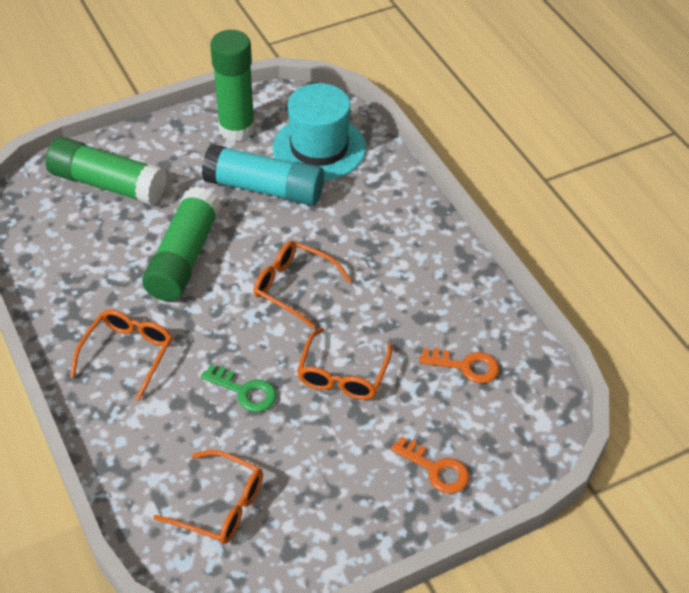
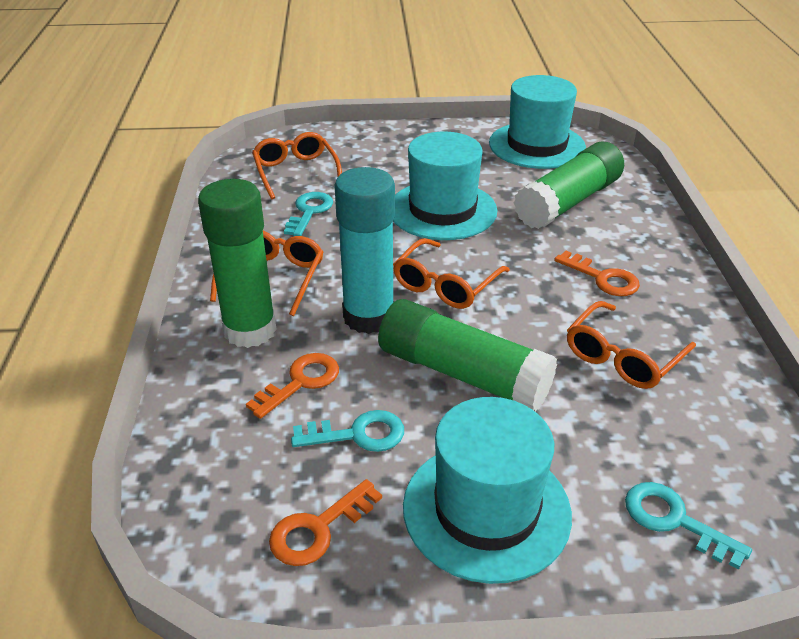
green key: [201,365,277,412] = 1 -> none = 0
orange key: [391,437,469,494] [419,348,499,384] = 2 -> [246,353,339,419] [269,479,382,566] [554,251,640,296] = 3
turquoise hat: [273,83,366,180] = 1 -> [393,132,497,240] [403,397,572,584] [489,75,586,169] = 3
turquoise key: none = 0 -> [284,192,333,236] [291,410,404,452] [625,482,752,569] = 3

